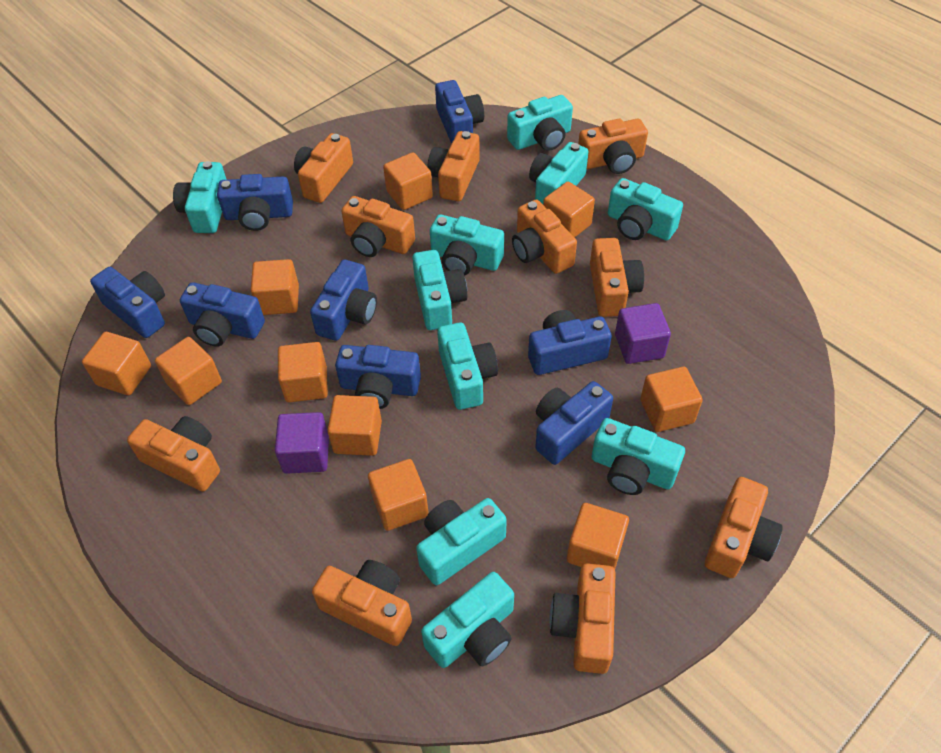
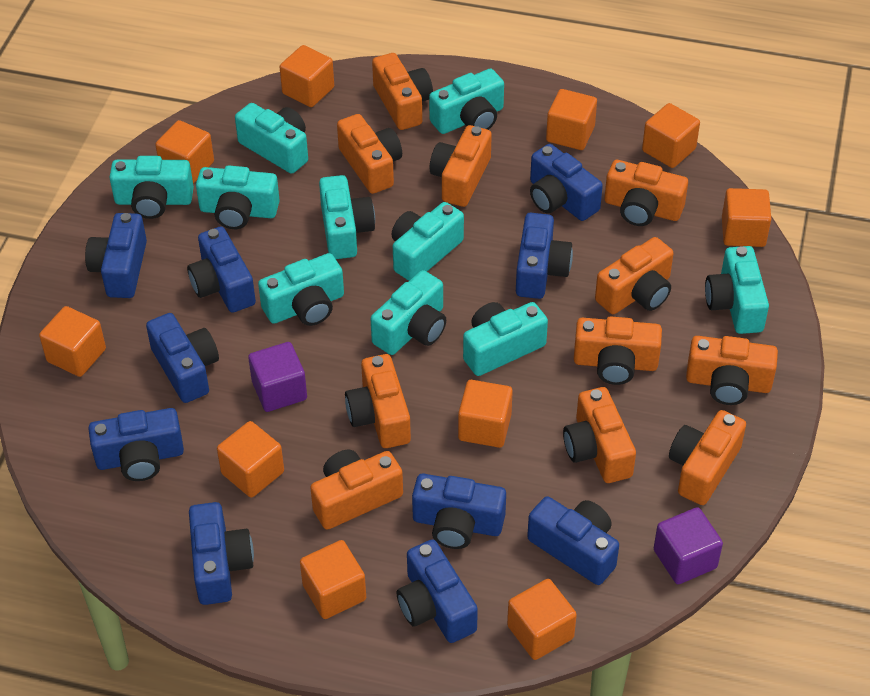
blue camera: [90,267,165,338] [180,282,265,347] [217,174,293,231] [310,260,377,341] [335,345,421,409] [435,80,484,144] [528,310,612,375] [535,381,613,465] = 8 -> [85,213,147,298] [88,408,184,481] [146,313,219,403] [187,227,256,313] [189,502,254,605] [396,539,478,643] [412,474,506,549] [516,213,573,299] [527,496,619,585] [530,144,603,221] = 10
orange camera: [127,416,220,492] [294,133,353,203] [312,560,412,646] [341,196,415,257] [427,131,480,201] [512,199,577,274] [549,563,616,674] [578,119,648,174] [590,238,644,317] [705,477,783,578] = 10 -> [310,450,403,530] [337,114,402,194] [345,354,411,448] [372,53,433,130] [430,125,492,207] [563,387,636,483] [574,316,662,385] [595,237,674,314] [605,160,688,226] [669,410,746,505] [686,336,778,405] = 11

